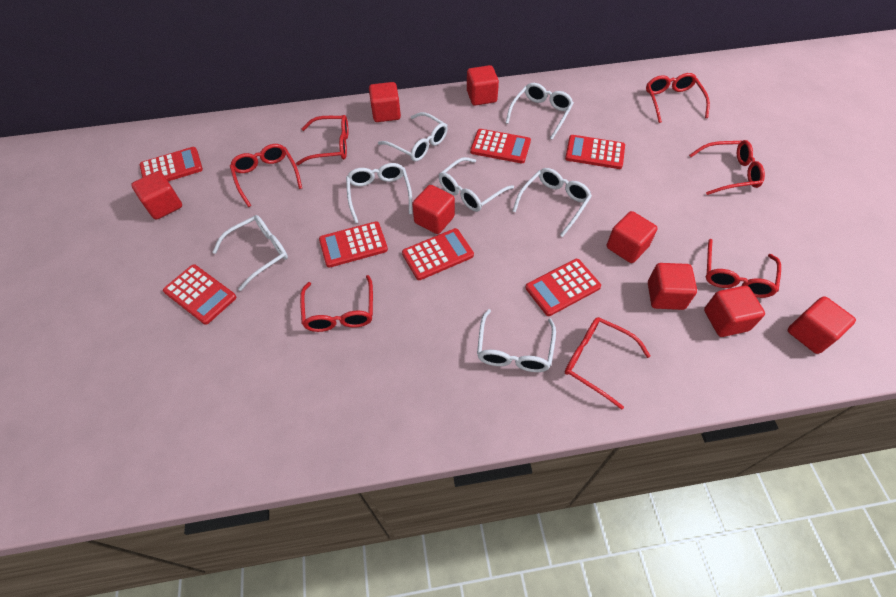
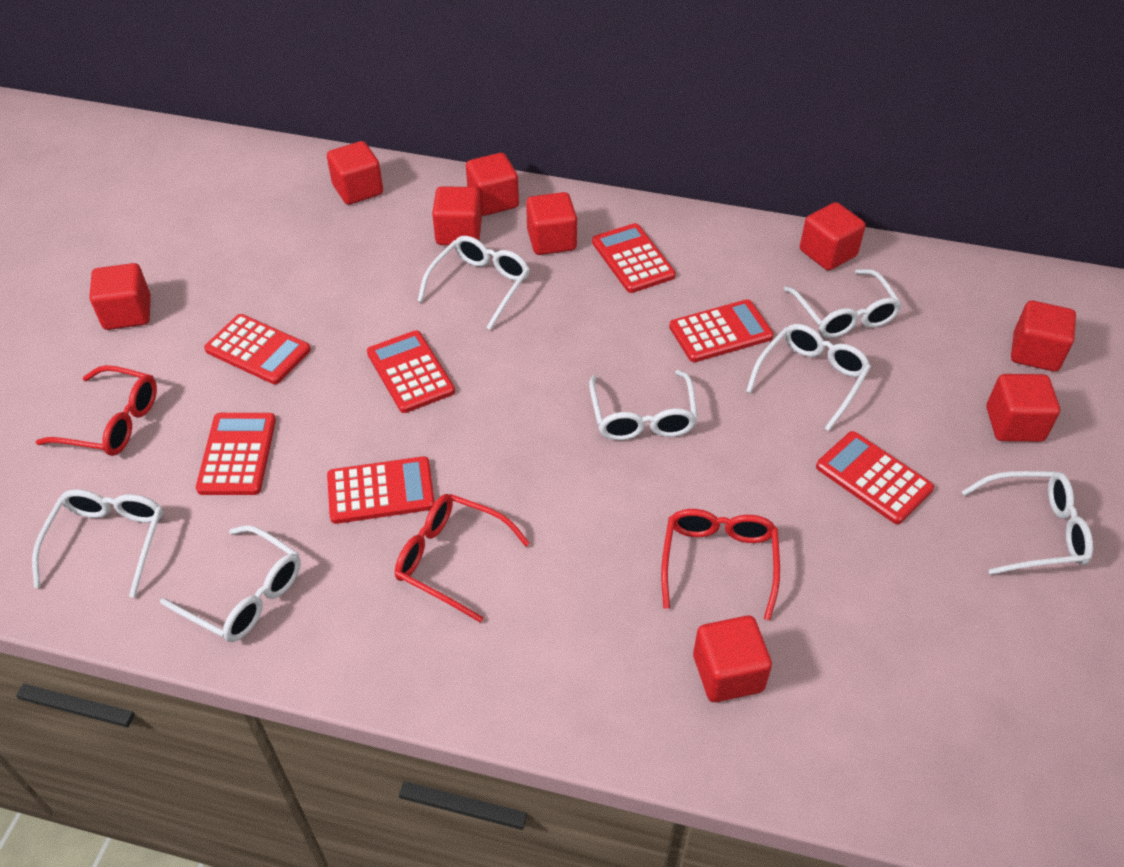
red cube: [131,171,182,220] [369,82,401,122] [412,185,455,234] [467,65,499,106] [607,211,658,263] [648,263,697,310] [704,285,765,337] [788,297,856,354] = 8 -> [89,263,151,330] [327,141,383,205] [432,186,482,245] [466,153,519,216] [526,192,577,255] [693,615,772,702] [800,202,866,271] [987,374,1060,442] [1011,301,1076,372] = 9
red glasses: [230,144,302,207] [296,115,348,165] [300,275,373,332] [565,318,651,410] [646,73,710,123] [689,140,765,195] [706,239,781,298] = 7 -> [36,365,157,456] [395,494,530,623] [661,509,780,620] = 3

